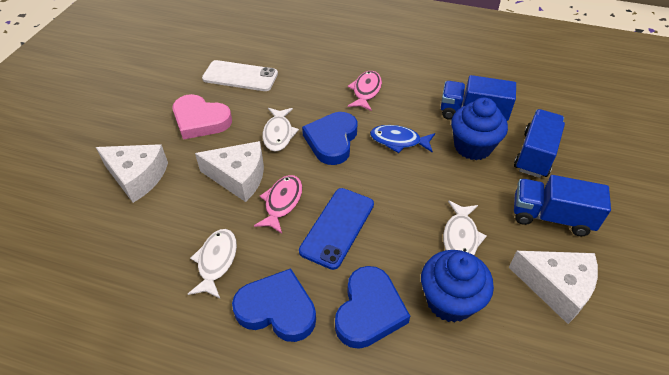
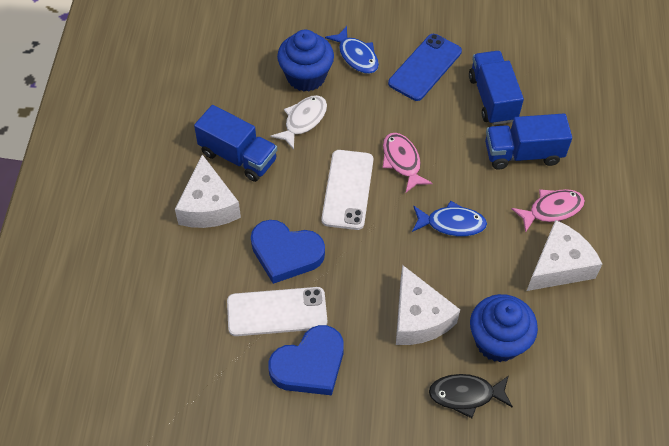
black fish: none = 0 -> [429,374,513,418] = 1
blue fish: [370,125,435,153] = 1 -> [325,26,379,74] [412,201,487,236] = 2
blue heart: [232,268,316,342] [302,112,358,165] [335,266,410,349] = 3 -> [251,220,325,284] [268,325,344,395] = 2
pink heart: [172,94,232,139] = 1 -> none = 0
white fish: [188,229,237,299] [263,108,299,152] [443,200,487,255] = 3 -> [270,95,327,150] = 1
white phone: [202,60,278,91] = 1 -> [227,287,327,336] [322,150,373,230] = 2

